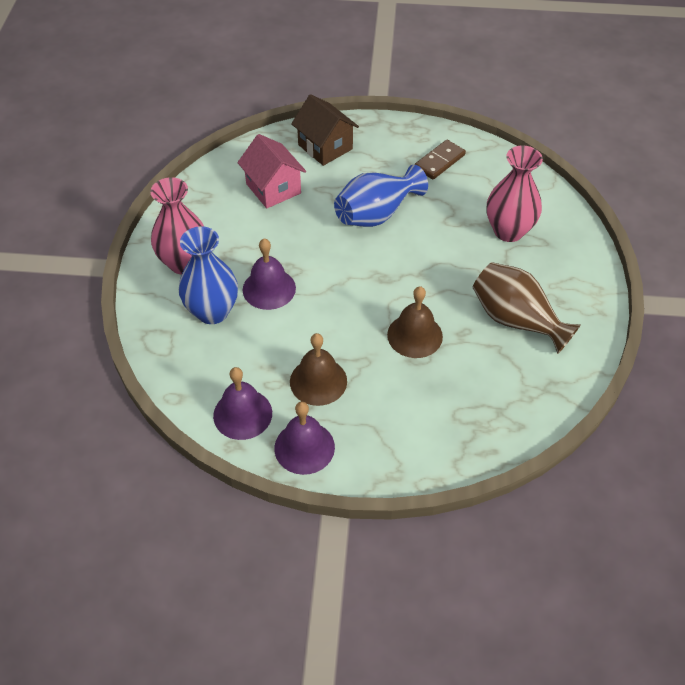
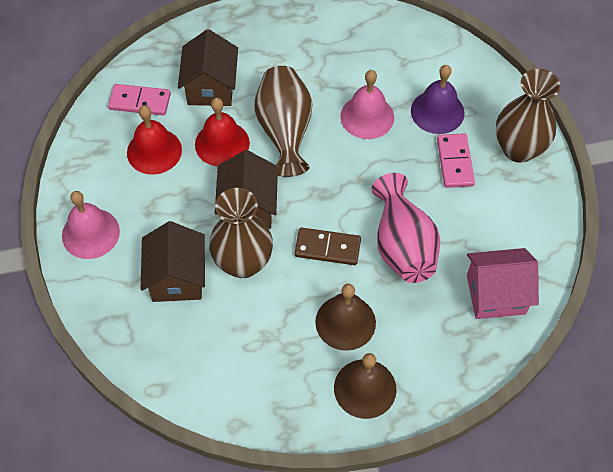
blue vase: [179,226,238,324] [334,165,428,227] = 2 -> none = 0
brown house: [291,94,359,166] = 1 -> [141,221,205,302] [178,29,238,106] [215,150,278,229] = 3
brown vase: [473,262,581,354] = 1 -> [209,188,273,278] [255,66,312,177] [496,69,560,163] = 3
pink bell: none = 0 -> [62,191,120,259] [340,70,394,139] = 2
pink domino: none = 0 -> [108,84,171,116] [437,133,475,188] = 2
pink vase: [151,177,204,275] [487,145,543,242] = 2 -> [372,173,440,283] = 1
purple bell: [213,367,272,440] [243,239,296,310] [274,402,335,475] = 3 -> [411,65,464,134] = 1
red bell: none = 0 -> [127,105,182,175] [195,98,250,166] = 2

